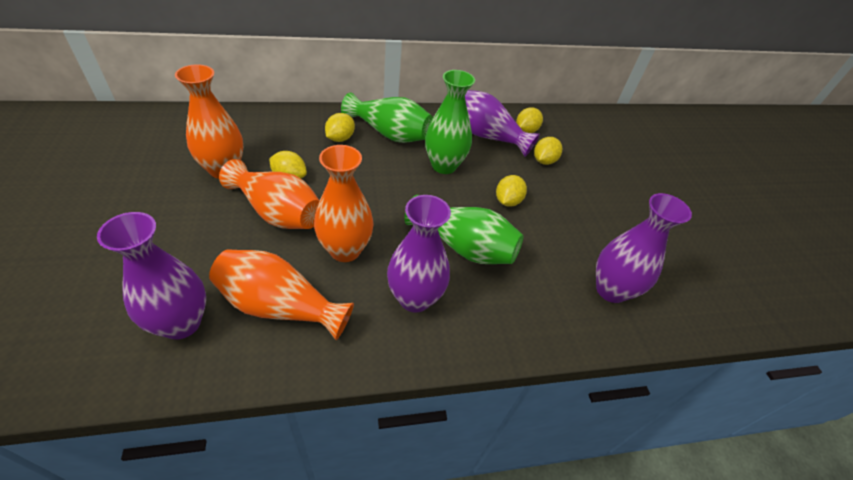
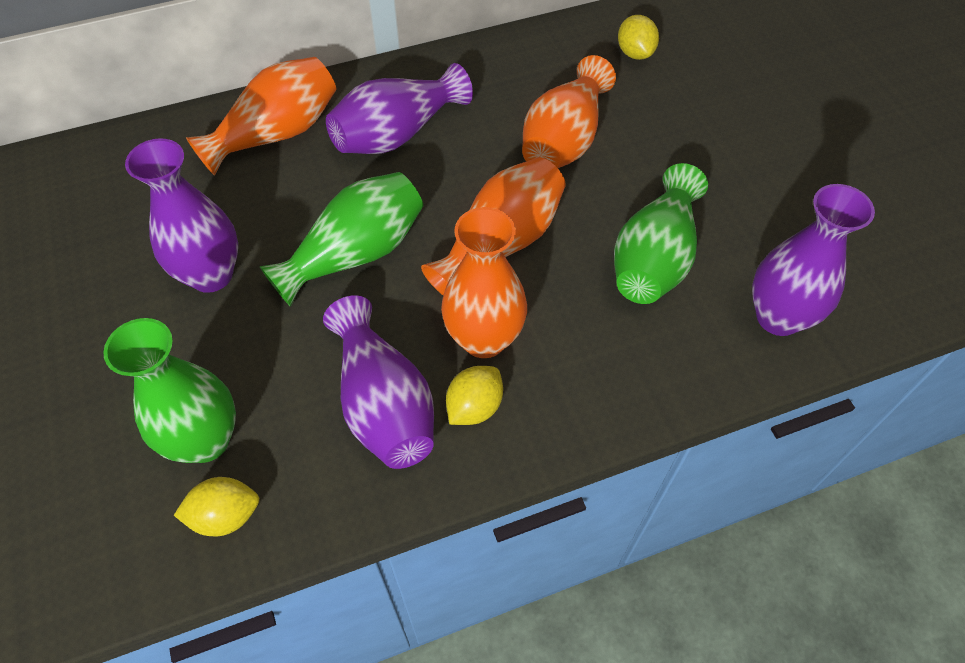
yellow lemon: [269,151,307,179] [325,113,355,142] [496,175,527,207] [516,107,543,133] [534,137,562,165] = 5 -> [174,477,259,536] [446,366,503,425] [618,15,659,60] = 3

